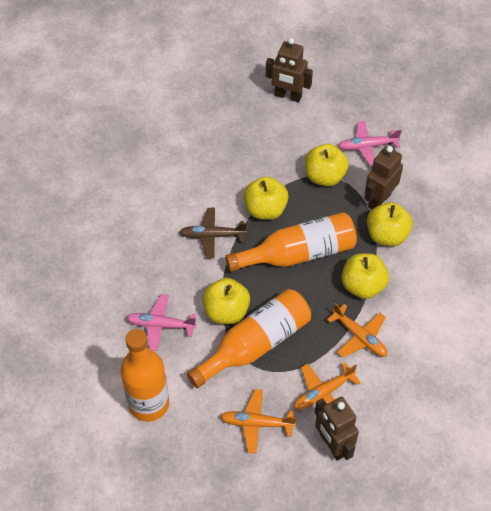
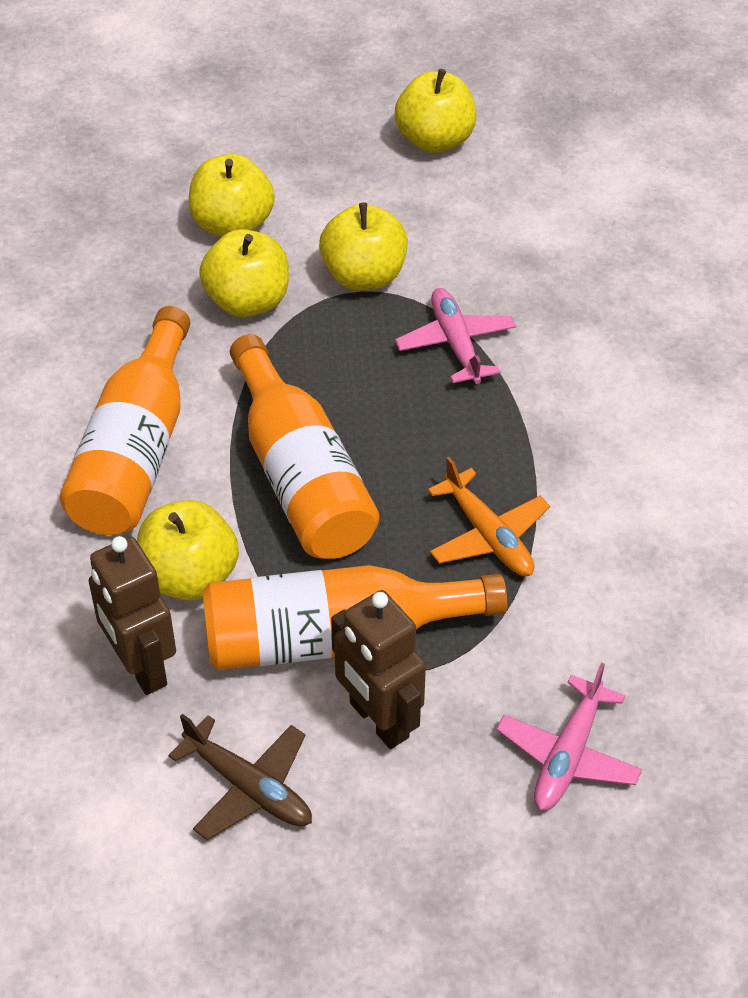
brown robot: [266,38,313,103] [315,397,359,461] [364,146,403,210] = 3 -> [89,536,176,695] [331,590,426,749] = 2
orange plane: [220,389,296,453] [294,362,361,410] [327,303,387,358] = 3 -> [428,457,550,576] = 1

